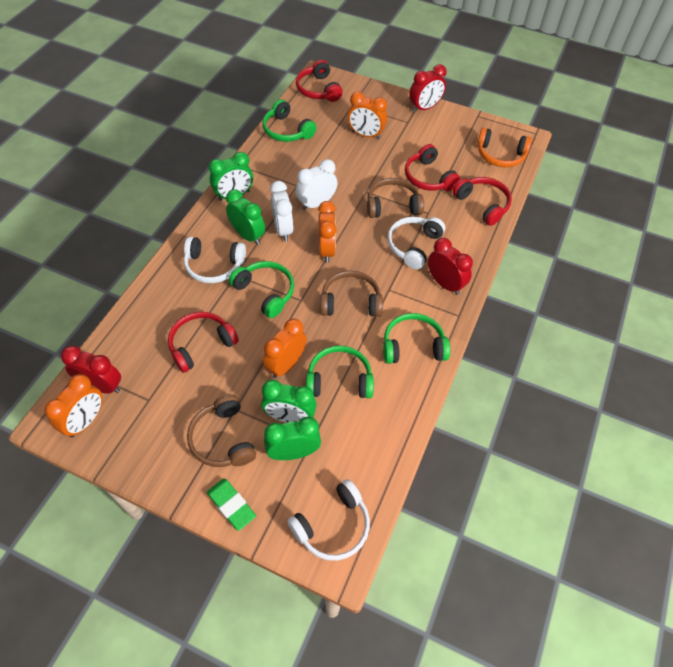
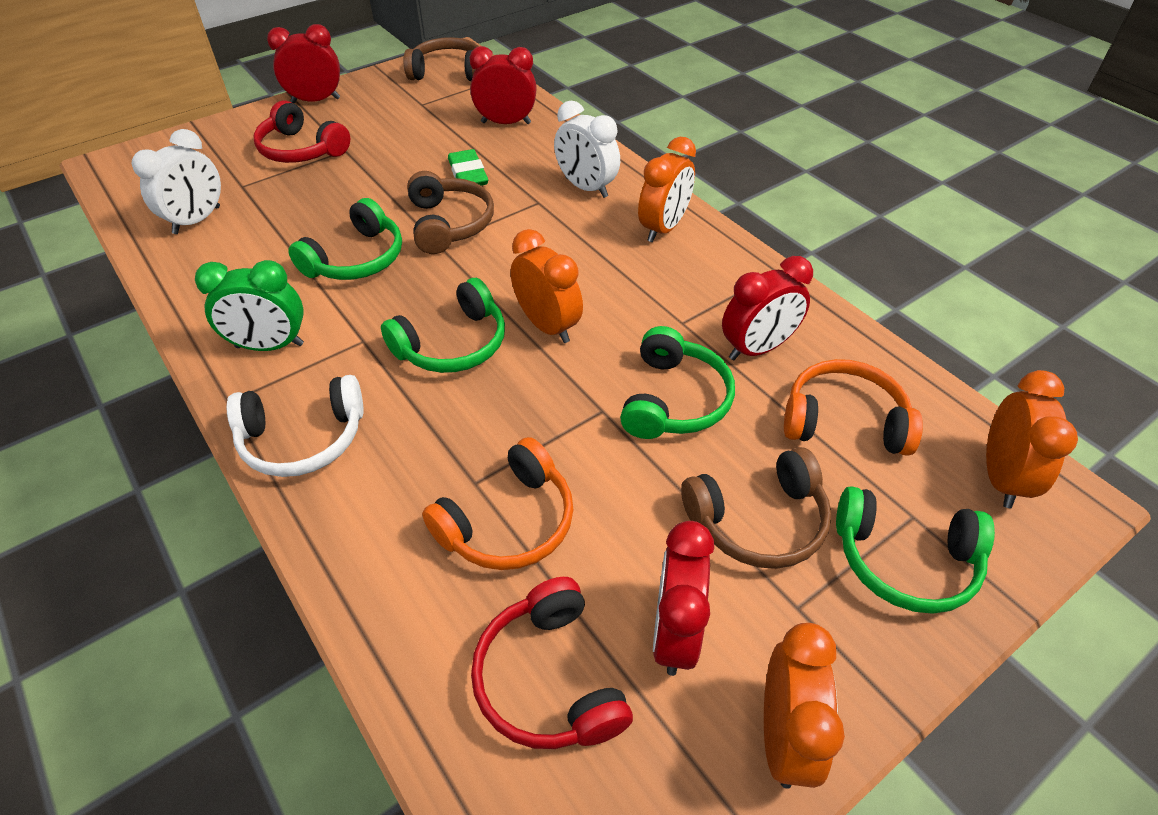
green clock: [209,152,253,201] [226,189,265,245] [261,380,316,423] [264,417,321,460] = 4 -> [195,260,304,351] = 1
orange headphones: [477,128,532,167] = 1 -> [422,437,573,570] [784,359,923,456] = 2
red clock: [61,346,121,394] [409,64,447,113] [428,238,473,295] = 3 -> [267,24,340,103] [470,46,537,124] [653,521,714,676] [722,256,813,360] = 4
red headphones: [168,312,239,373] [296,60,343,102] [405,144,460,191] [453,177,512,226] = 4 -> [254,100,350,163] [471,577,633,749] = 2
white headphones: [184,237,246,283] [287,479,370,561] [387,217,445,270] = 3 -> [227,375,364,477] = 1

